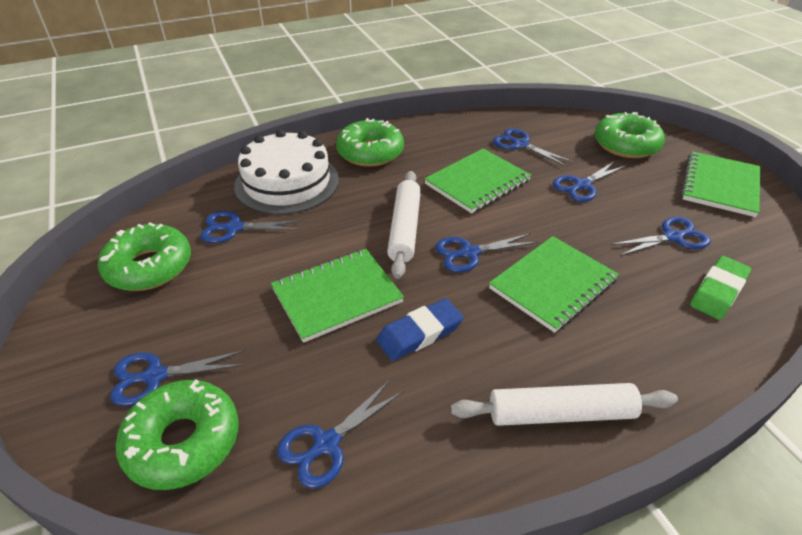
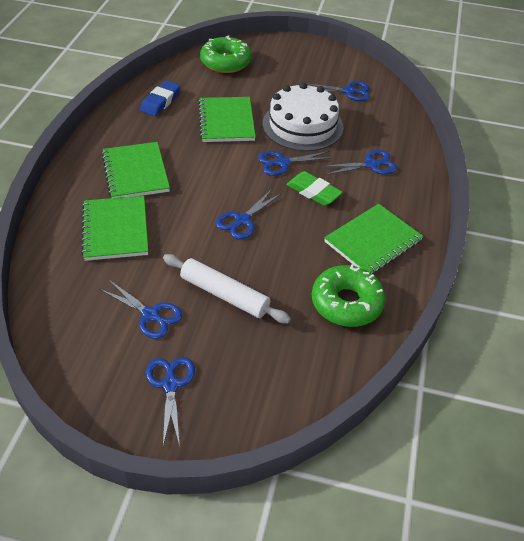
blue scissors: [110,350,244,406] [200,211,302,243] [277,380,404,488] [435,233,538,272] [493,128,574,167] [553,160,627,202] [611,217,711,256] = 7 -> [99,280,182,339] [146,357,195,446] [216,189,282,239] [258,151,333,176] [307,81,370,101] [322,150,397,175] = 6
green donut: [98,222,191,291] [116,380,239,490] [336,118,404,167] [594,112,665,158] = 4 -> [200,35,252,73] [312,264,386,327] = 2
white rolling pin: [387,171,421,279] [451,383,678,426] = 2 -> [163,254,291,324] = 1

